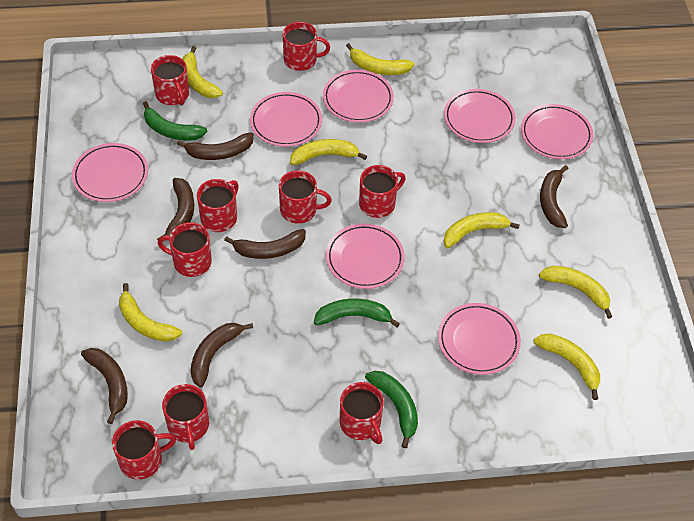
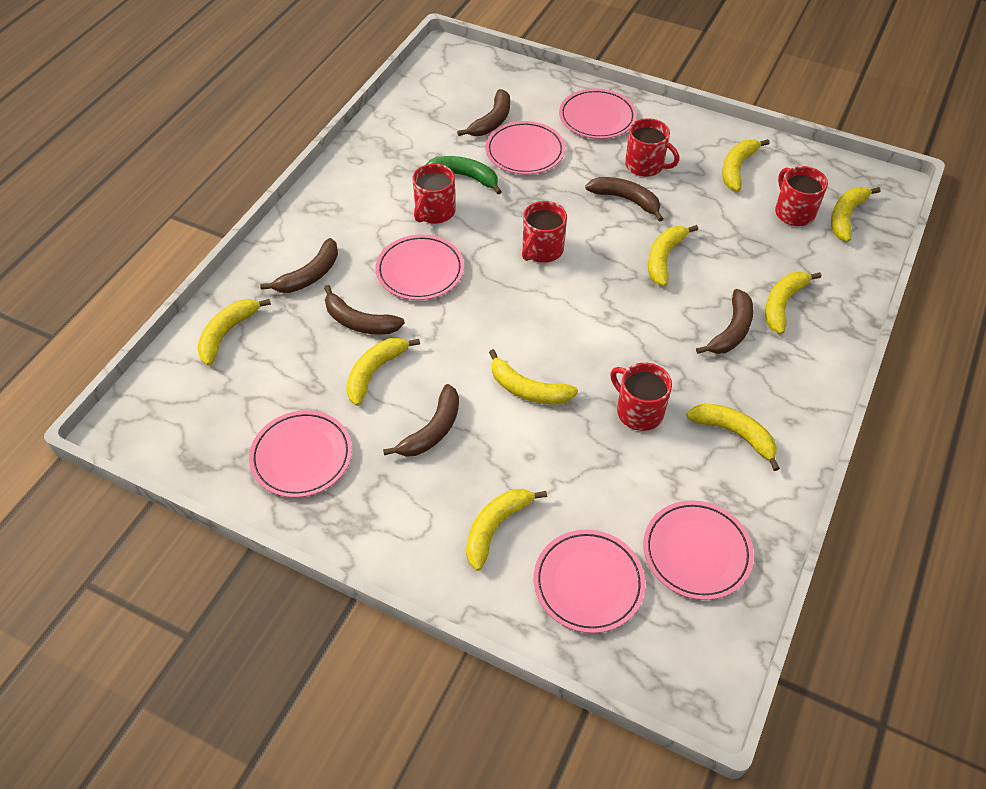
green banana: [143,101,207,141] [314,299,400,327] [365,371,418,448] = 3 -> [427,156,502,194] = 1
pink plate: [72,143,148,202] [250,92,322,147] [323,70,394,123] [326,224,405,289] [438,303,521,375] [444,89,516,143] [521,104,593,159] = 7 -> [249,410,352,498] [376,234,464,300] [486,121,565,175] [534,530,645,633] [559,89,637,139] [644,500,754,600] = 6
red mug: [112,420,176,480] [151,55,189,105] [158,222,212,277] [162,384,209,450] [197,179,239,232] [279,171,332,224] [283,22,330,71] [340,382,384,444] [359,165,405,218] = 9 -> [412,164,456,224] [522,201,567,263] [610,363,672,431] [625,118,679,177] [775,166,828,226] = 5
yellow banana: [119,283,182,342] [182,46,223,98] [290,139,367,165] [346,43,414,75] [444,212,520,248] [533,334,600,400] [539,266,613,319] = 7 -> [197,299,271,366] [346,338,420,406] [466,489,547,571] [489,349,578,405] [648,225,698,287] [686,403,780,471] [722,139,770,191] [765,272,821,334] [831,187,881,242] = 9

